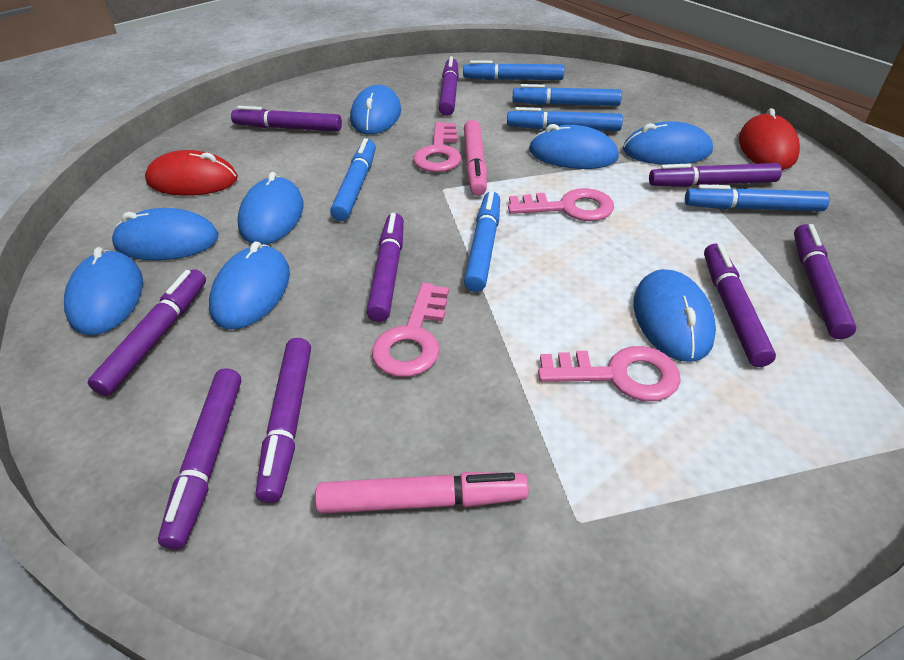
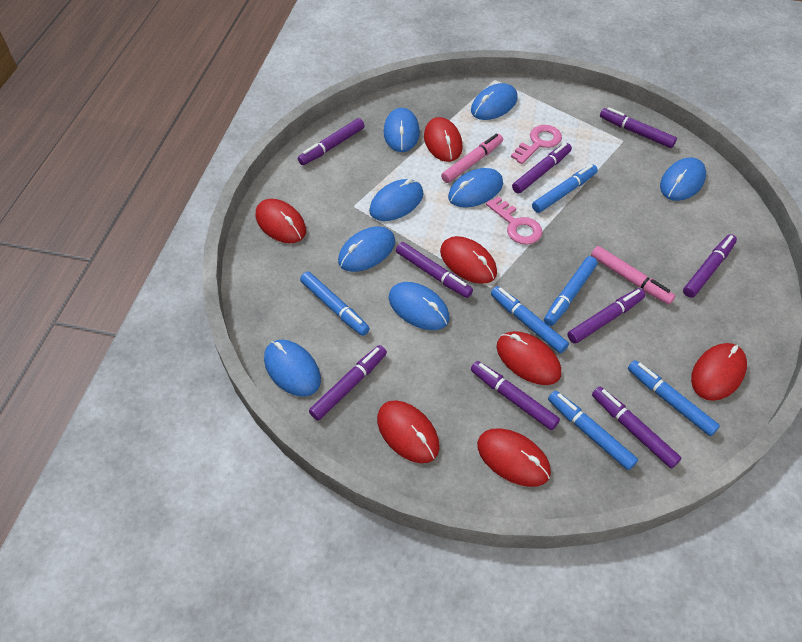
pink key: [372,283,449,377] [413,122,461,172] [508,188,614,221] [538,346,681,401] = 4 -> [486,196,543,245] [511,125,562,164] = 2
red mouse: [145,150,238,196] [739,108,800,170] = 2 -> [256,199,306,243] [377,400,440,463] [424,117,463,162] [440,236,497,284] [477,428,551,487] [497,331,561,385] [691,343,747,401] = 7

